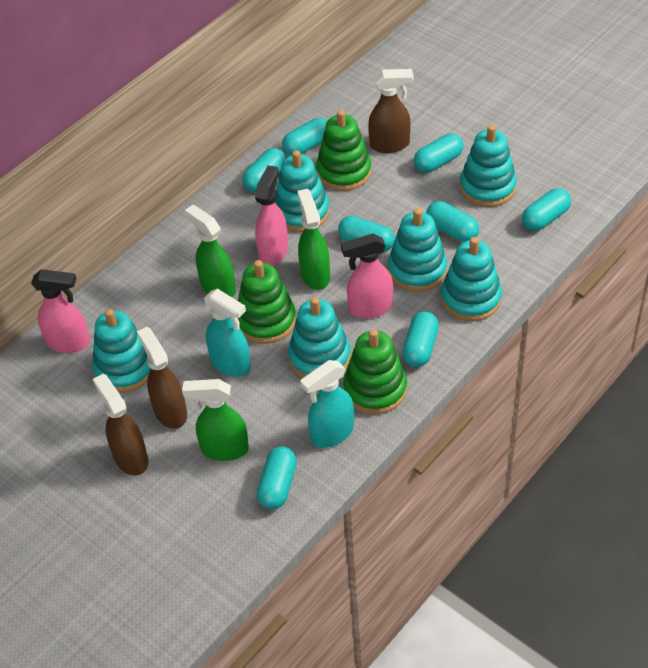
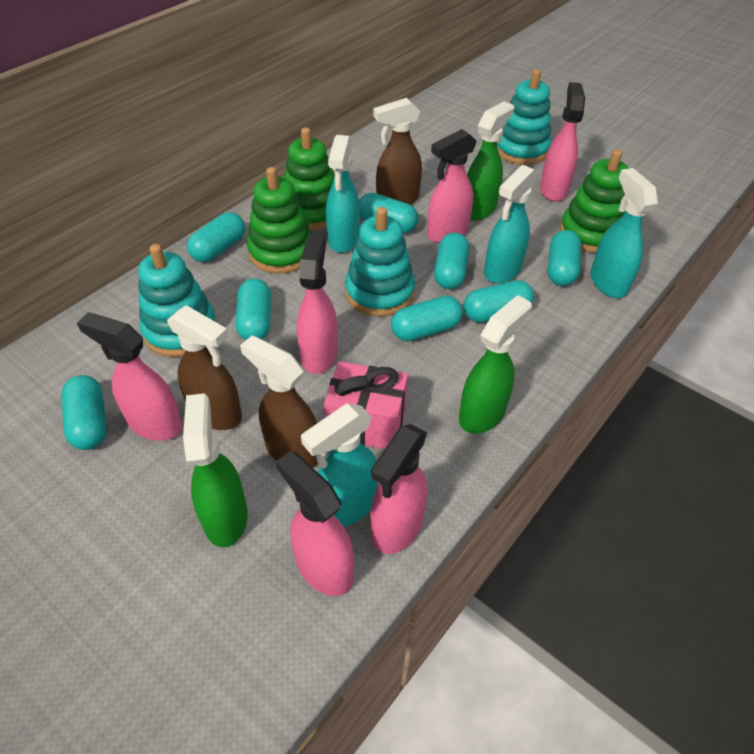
pink gift: none = 0 -> [324,361,408,449] = 1
pink spray bottle: [31,269,90,353] [255,165,288,266] [341,233,393,319] = 3 -> [77,312,183,441] [275,451,354,596] [297,234,338,374] [371,424,427,554] [427,129,477,243] [540,82,585,202] = 6
turquoise spray bottle: [204,289,251,376] [300,360,354,448] = 2 -> [301,404,378,527] [326,135,360,253] [484,165,538,284] [590,168,658,298] = 4
turquoise stacking toy: [92,309,151,393] [274,150,330,232] [288,297,351,378] [388,208,447,292] [441,237,502,321] [460,125,517,207] = 6 -> [138,244,217,357] [345,207,415,317] [497,69,551,165] = 3

